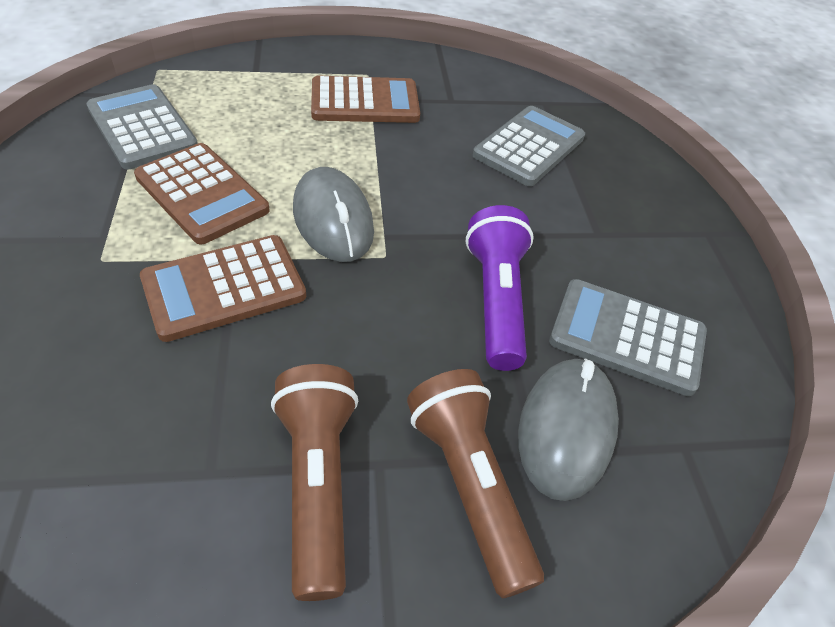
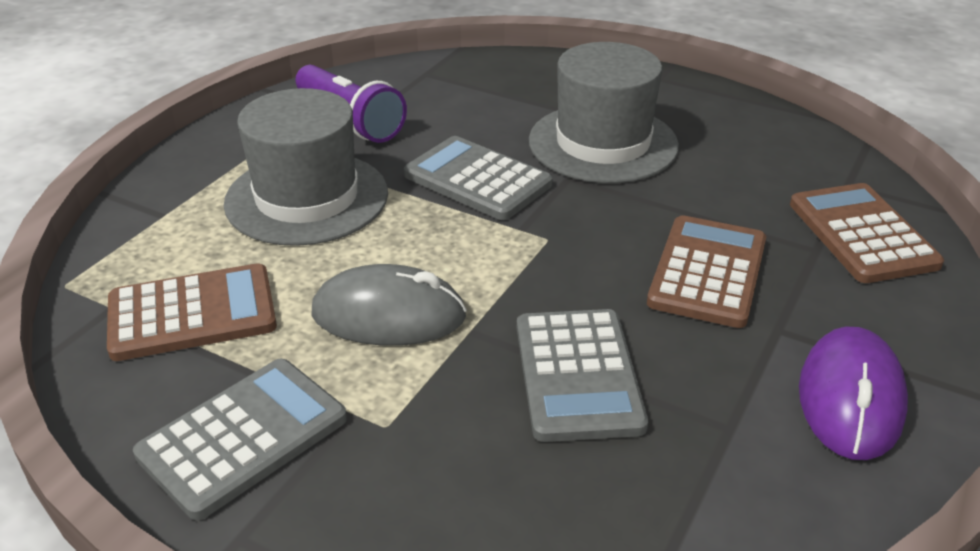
brown flashlight: [271,364,358,601] [407,369,544,598] = 2 -> none = 0
grey hat: none = 0 -> [224,88,388,246] [529,42,679,183] = 2
grey mouse: [293,167,374,262] [518,358,619,501] = 2 -> [312,264,467,346] = 1
purple mouse: none = 0 -> [799,327,908,460] = 1

